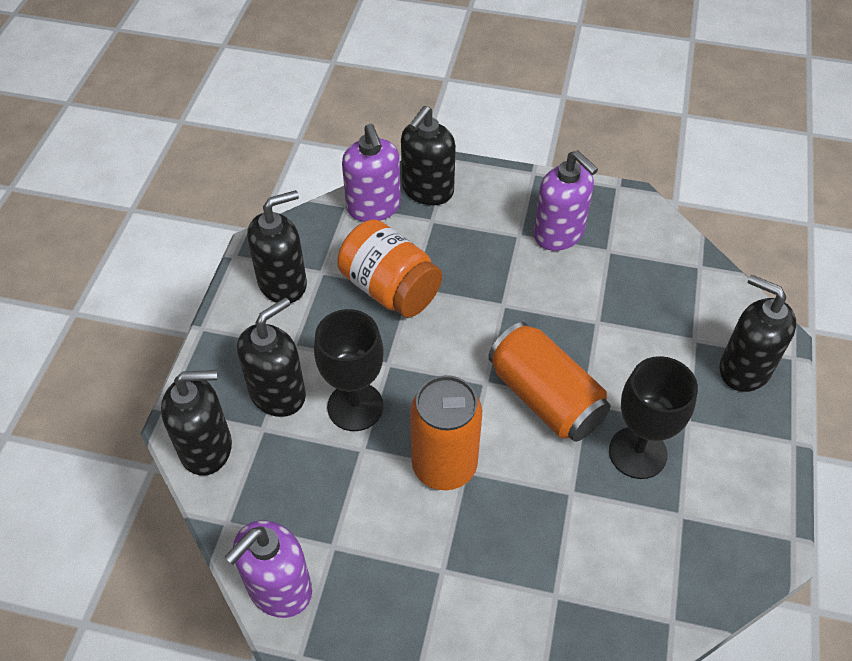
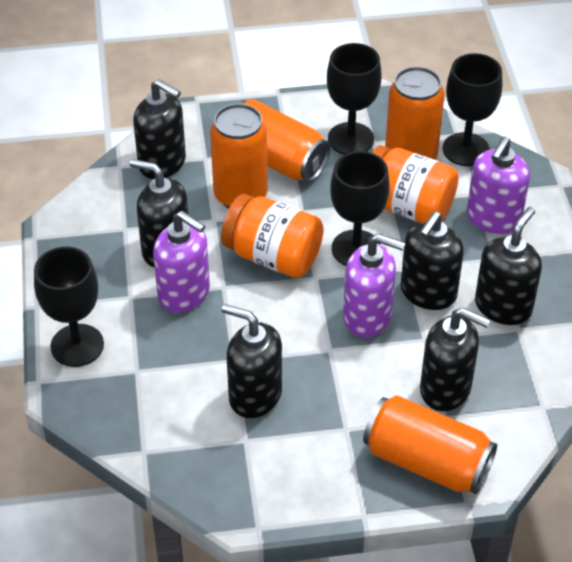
black goblet: [314,309,384,431] [609,356,698,479] = 2 -> [34,247,104,367] [327,43,381,155] [330,151,390,266] [443,53,502,166] = 4
black soap dispenser: [161,370,232,476] [237,297,306,417] [247,190,307,303] [401,106,456,205] [720,275,796,392] = 5 -> [129,159,188,267] [133,79,186,179] [222,304,282,418] [401,211,464,310] [420,307,490,411] [475,207,542,325] = 6
orange can: [410,375,482,490] [488,322,610,442] = 2 -> [210,104,268,208] [236,99,330,182] [363,395,497,494] [385,66,445,160] = 4
orange jar: [337,219,442,318] = 1 -> [221,194,324,278] [372,145,459,223] = 2

